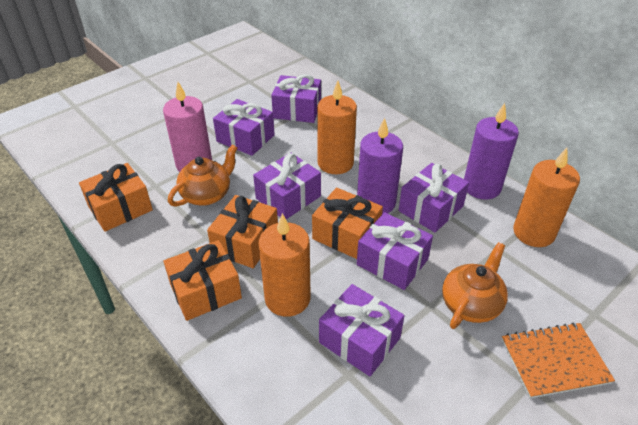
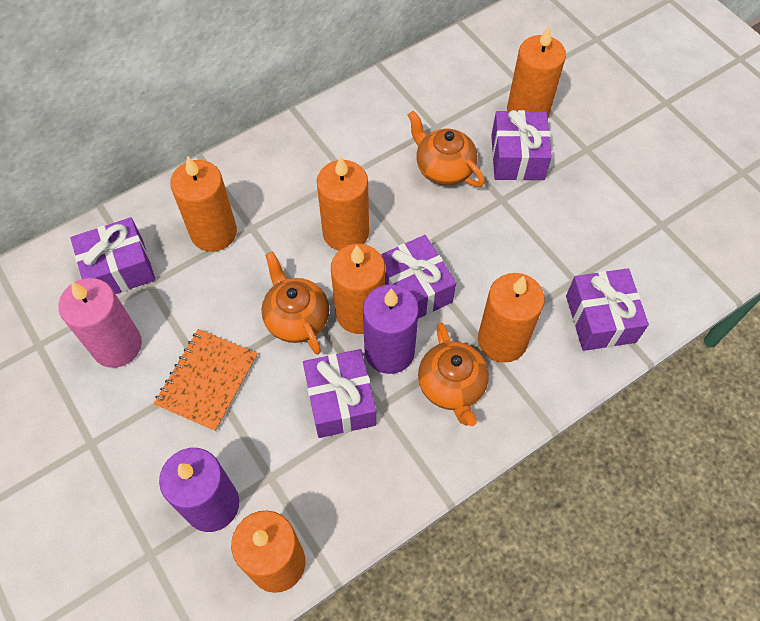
orange candle: [259,213,311,317] [317,81,357,174] [513,148,580,247] = 3 -> [170,156,237,252] [231,511,305,593] [317,156,369,251] [331,244,385,334] [478,273,545,363] [507,25,566,119] = 6
orange gift: [79,163,153,232] [163,240,242,321] [207,195,278,268] [312,188,383,259] = 4 -> none = 0
orange teapot: [168,144,237,206] [442,242,508,329] = 2 -> [262,252,330,355] [408,111,485,187] [418,322,489,426] = 3
purple gift: [213,99,275,156] [253,153,321,219] [271,74,321,123] [319,284,404,376] [357,212,433,290] [399,163,469,233] = 6 -> [70,217,156,294] [303,349,376,438] [381,235,456,318] [491,110,552,181] [566,268,649,351] = 5

